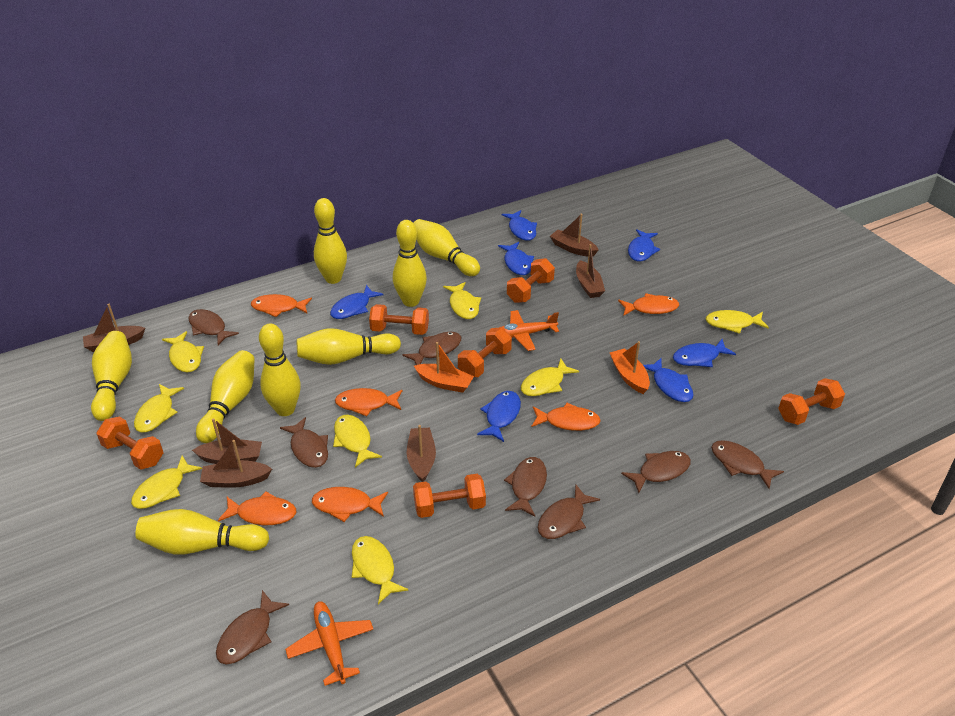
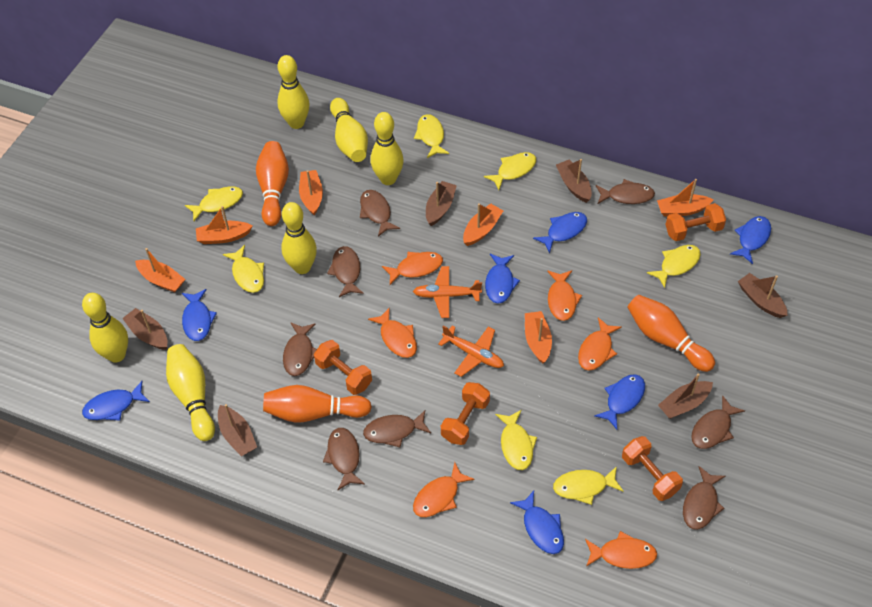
orange boat: [414,342,474,393] [610,341,650,394] = 2 -> [135,248,185,292] [196,206,252,244] [299,170,323,215] [463,203,503,246] [525,311,552,364] [657,179,713,217] = 6
orange bowling pin: none = 0 -> [256,141,289,226] [263,385,372,423] [627,295,715,372] = 3
orange dumbbell: [96,417,163,470] [369,304,429,335] [413,474,486,518] [458,328,512,377] [507,258,555,303] [778,378,845,425] = 6 -> [314,340,372,395] [441,382,490,445] [622,436,683,501] [665,203,726,241] = 4
yellow bowling pin: [91,331,132,421] [135,509,269,555] [196,350,255,443] [259,323,301,416] [297,328,401,365] [314,198,347,284] [393,220,427,307] [414,219,480,276] = 8 -> [82,293,128,363] [166,344,215,441] [277,55,310,129] [281,202,317,274] [330,98,368,162] [371,112,404,185] = 6
yellow fish: [131,456,202,509] [134,384,184,433] [162,331,204,372] [333,415,382,467] [352,536,409,604] [443,282,481,319] [521,358,579,396] [705,310,769,334] = 8 -> [185,186,243,221] [223,245,264,293] [414,114,449,158] [484,152,536,190] [495,410,537,470] [553,466,624,505] [647,245,701,288] = 7

